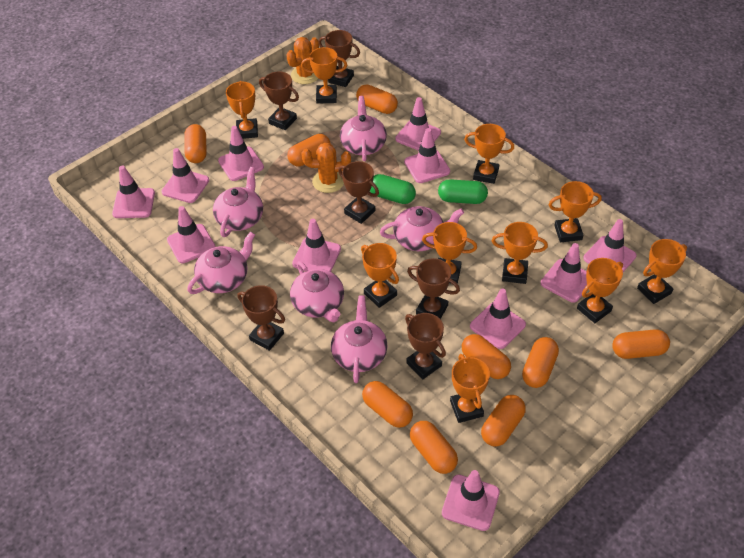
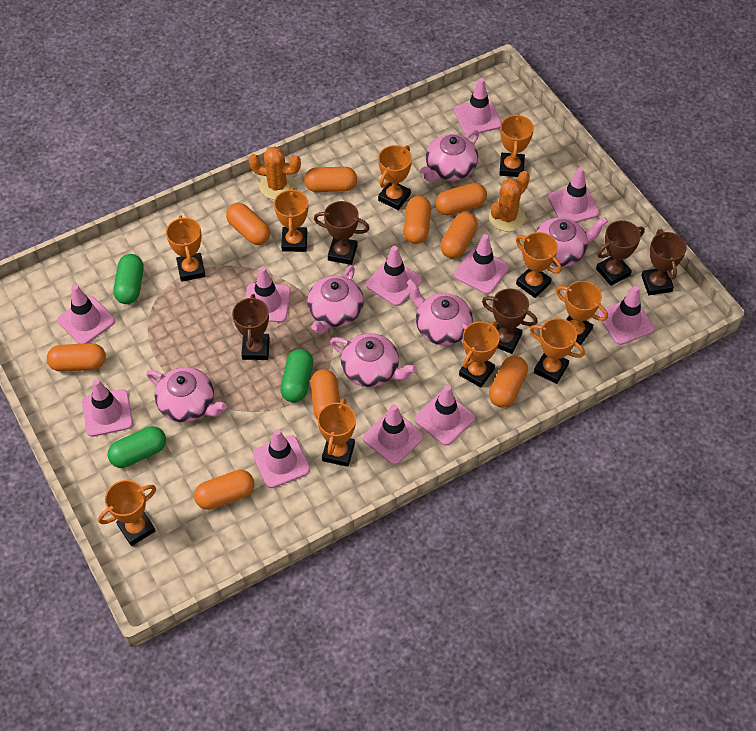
brown trophy: [238,285,285,351] [259,71,299,130] [318,30,360,87] [338,161,379,224] [405,313,446,379] [407,258,460,319] = 6 -> [232,294,270,360] [314,201,370,265] [482,288,538,354] [596,220,645,286] [641,229,687,295] = 5
green capsule: [370,174,416,204] [438,179,488,204] = 2 -> [108,426,166,468] [113,254,144,304] [280,349,313,403] = 3

